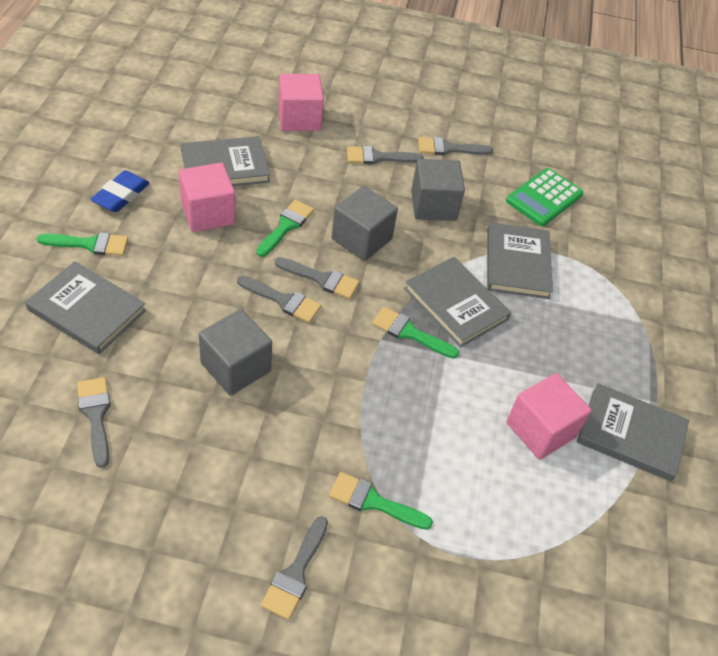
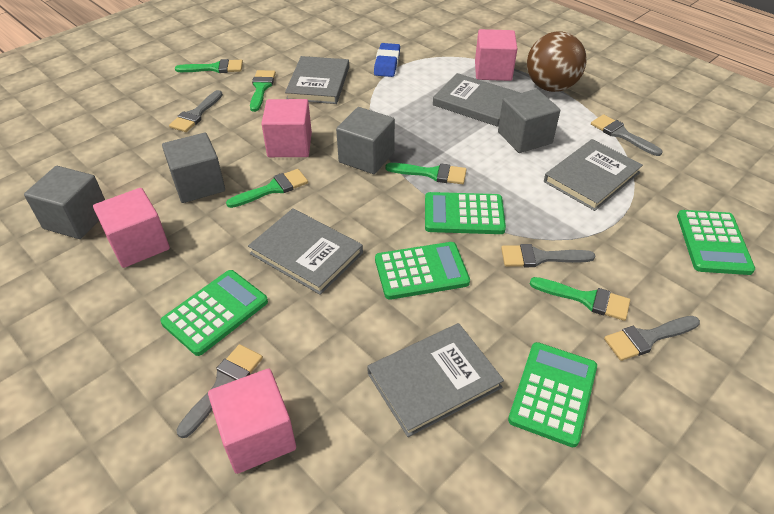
brown ball: none = 0 -> [527,31,587,92] = 1
green brush: [37,232,128,256] [257,200,314,257] [329,472,433,530] [372,307,459,359] = 4 -> [175,59,243,73] [226,169,308,208] [250,70,276,112] [385,163,467,184] [530,277,630,321] = 5
green calculator: [506,168,583,226] = 1 -> [160,270,268,356] [375,242,470,300] [425,192,506,234] [508,342,597,447] [677,210,755,275] = 5
grey brush: [77,377,110,468] [237,275,321,323] [261,516,328,620] [275,257,360,299] [347,146,423,165] [418,137,493,155] = 6 -> [169,90,223,132] [176,344,263,438] [501,244,595,267] [591,114,662,156] [604,316,700,361] = 5
grey cube: [199,309,272,396] [331,186,398,261] [411,159,465,221] = 3 -> [24,166,105,239] [162,133,225,203] [336,107,395,174] [498,89,560,153] = 4
pink cube: [179,163,236,232] [278,74,324,131] [506,373,591,460] = 3 -> [93,188,170,268] [208,369,296,474] [261,99,312,157] [475,29,517,81] = 4

